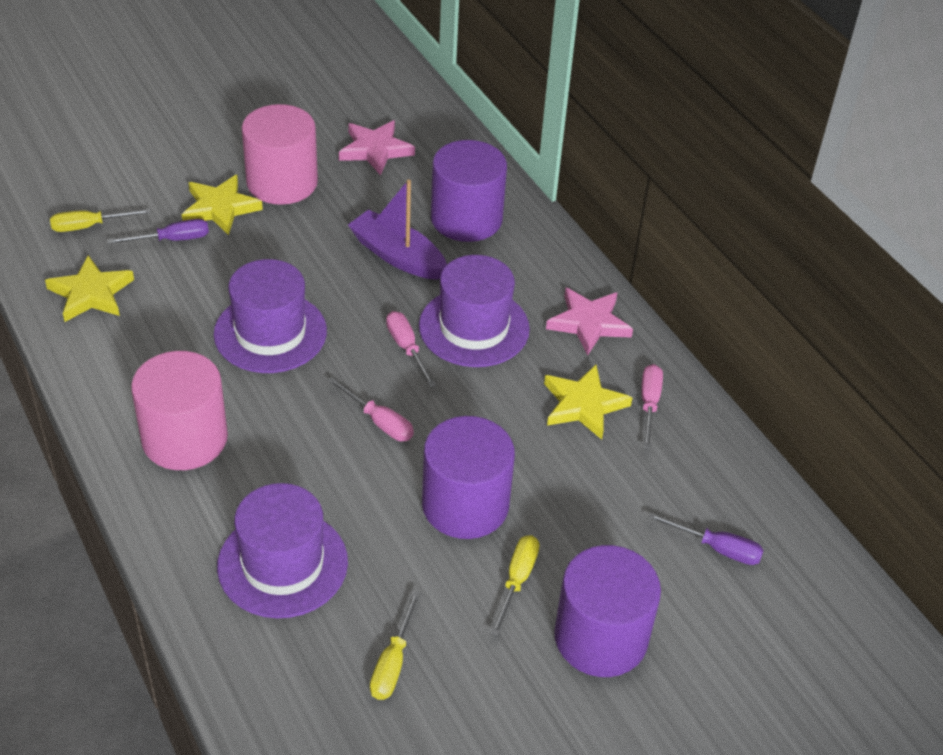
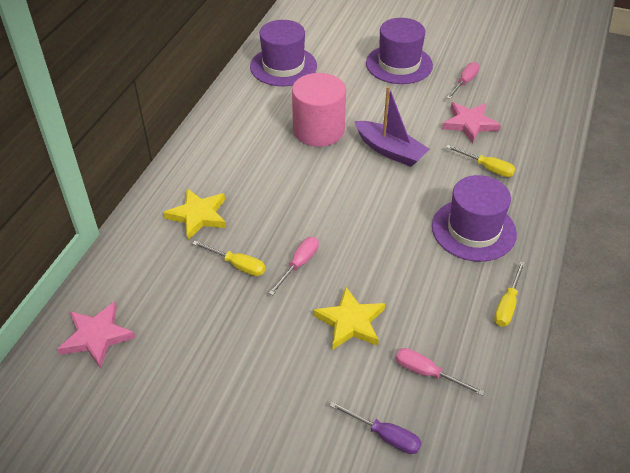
pink cylinder: [131,351,228,470] [242,104,318,205] = 2 -> [292,73,346,147] = 1
purple cylinder: [422,416,515,539] [431,140,507,242] [554,545,661,677] = 3 -> none = 0
purple screwdriver: [108,219,209,244] [648,512,764,565] = 2 -> [330,401,421,454] = 1
yellow star: [45,255,134,322] [181,175,263,235] [544,365,633,439] = 3 -> [163,189,226,240] [313,287,385,350] = 2

